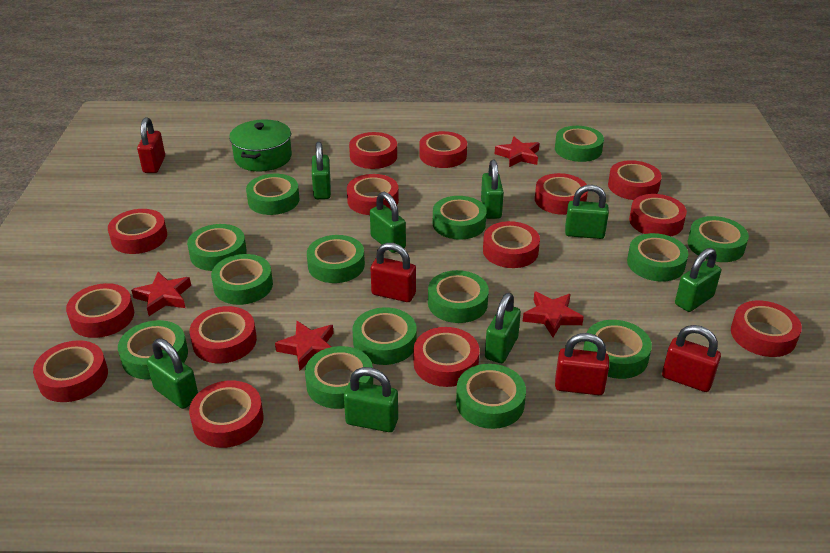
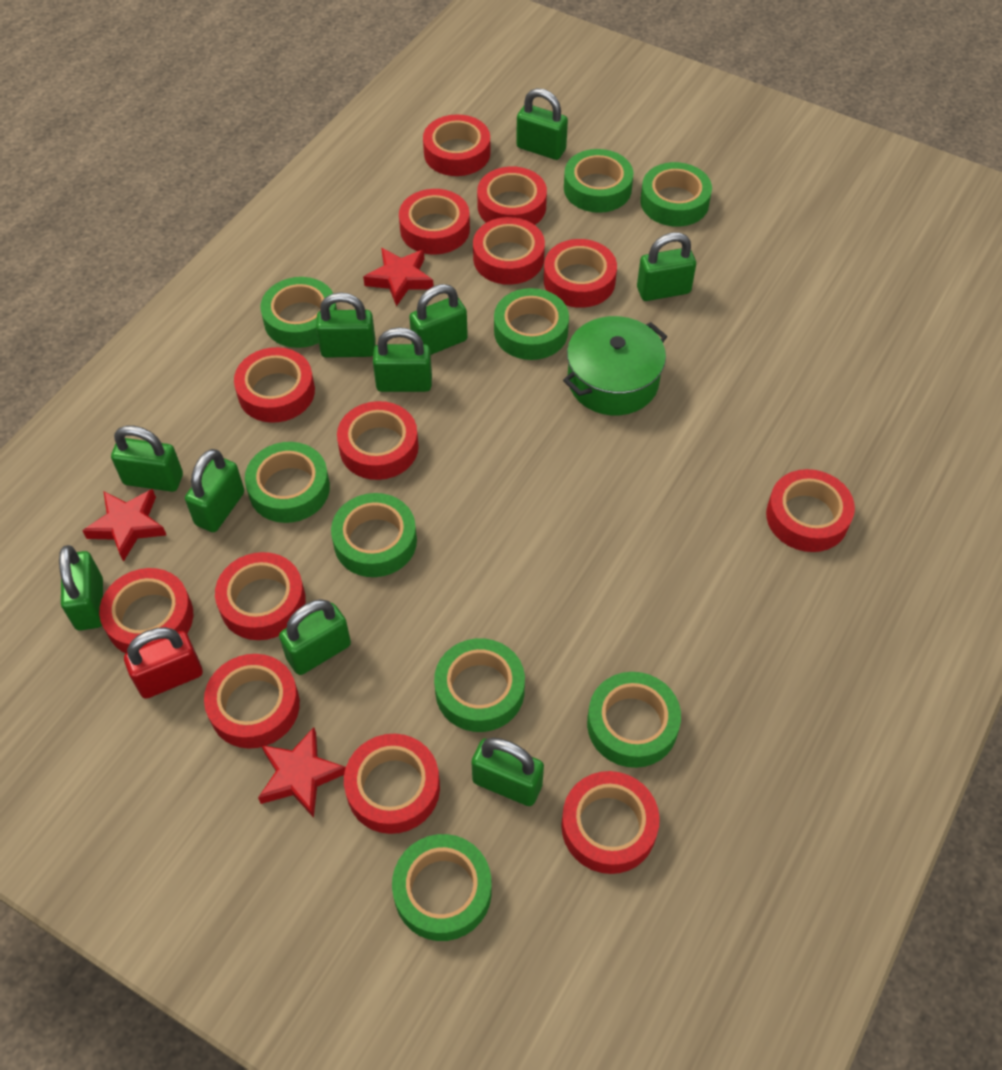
green padlock: [147,338,198,409] [312,142,331,199] [344,367,398,432] [370,192,406,253] [481,160,504,219] [485,293,521,363] [565,185,609,239] [675,248,721,312] = 8 -> [59,545,103,631] [111,425,183,492] [185,449,244,532] [279,599,351,675] [316,292,376,358] [373,327,432,392] [409,284,468,355] [471,738,544,806] [516,88,568,160] [637,232,696,301] = 10
green tape: [118,320,188,379] [187,224,247,271] [211,254,273,305] [246,174,300,215] [305,346,373,409] [307,235,365,283] [352,307,417,365] [428,270,489,323] [433,196,487,240] [456,364,526,429] [555,126,604,162] [583,320,652,379] [627,233,688,282] [688,216,749,262] = 14 -> [245,442,330,523] [260,277,337,348] [331,493,417,577] [392,834,492,941] [434,638,525,732] [494,288,569,360] [564,149,634,213] [587,672,681,768] [640,162,712,227] = 9
red padlock: [137,117,165,173] [370,243,416,302] [555,333,609,395] [662,325,721,392] = 4 -> [124,627,203,699] = 1
red star: [131,272,191,316] [275,321,334,370] [495,137,540,167] [523,292,584,337] = 4 -> [82,489,166,562] [258,727,346,818] [363,248,434,306] = 3
red tape: [33,340,108,402] [66,283,134,338] [108,209,167,254] [189,306,257,363] [189,380,264,448] [347,174,399,215] [349,132,397,169] [414,327,480,387] [419,131,467,168] [483,221,540,268] [535,173,588,215] [608,160,662,200] [629,194,687,236] [731,301,802,357] = 14 -> [99,568,193,653] [204,654,300,749] [215,552,306,640] [234,347,315,423] [337,401,419,480] [344,734,440,834] [399,189,470,255] [423,114,490,176] [473,217,545,285] [477,166,547,225] [544,239,617,308] [561,771,660,874] [766,469,855,552] = 13

